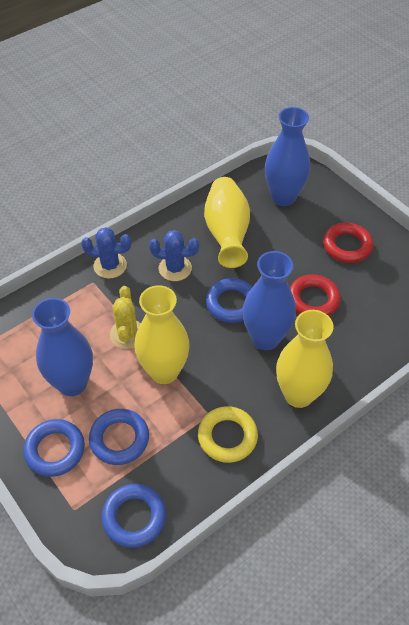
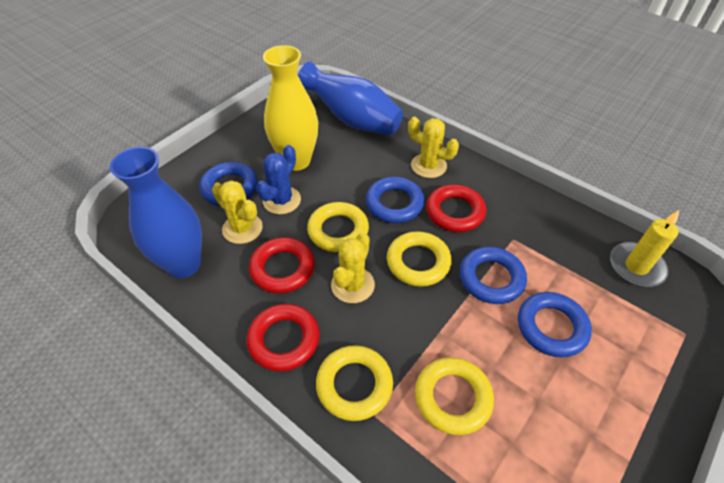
blue cactus: [81,227,131,278] [149,230,199,281] = 2 -> [256,145,301,214] = 1
blue vase: [32,298,93,396] [243,251,296,351] [265,107,310,206] = 3 -> [110,147,202,278] [298,61,403,136] = 2
red ring: [290,275,341,316] [323,223,373,263] = 2 -> [247,304,320,371] [249,237,315,293] [426,185,486,232] = 3
yellow cactus: [110,286,141,349] = 1 -> [212,180,263,244] [331,232,375,303] [408,117,459,178] = 3
yellow candle: none = 0 -> [610,210,679,287] = 1
yellow ring: [198,406,258,463] = 1 -> [307,202,369,252] [316,345,393,421] [387,231,452,287] [415,357,494,435] = 4
yellow vase: [134,285,190,384] [204,177,250,268] [276,310,334,408] = 3 -> [263,45,318,171] = 1

